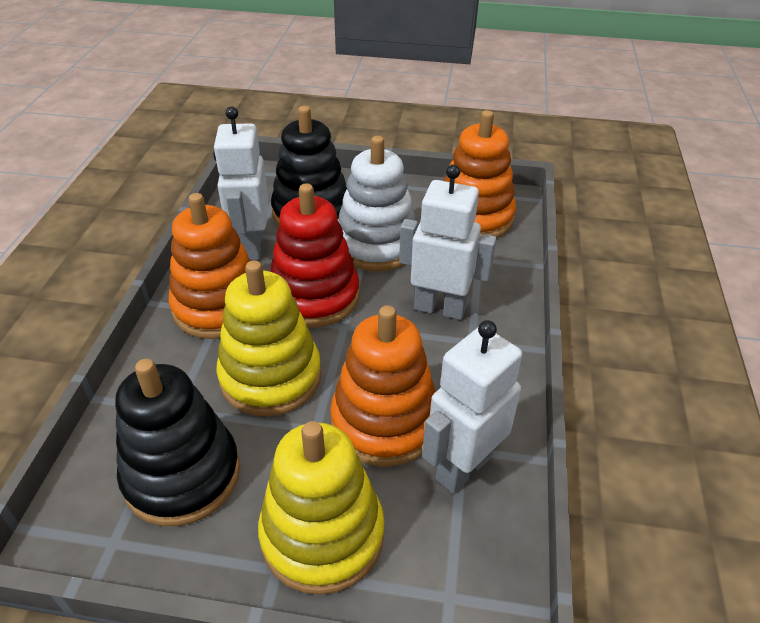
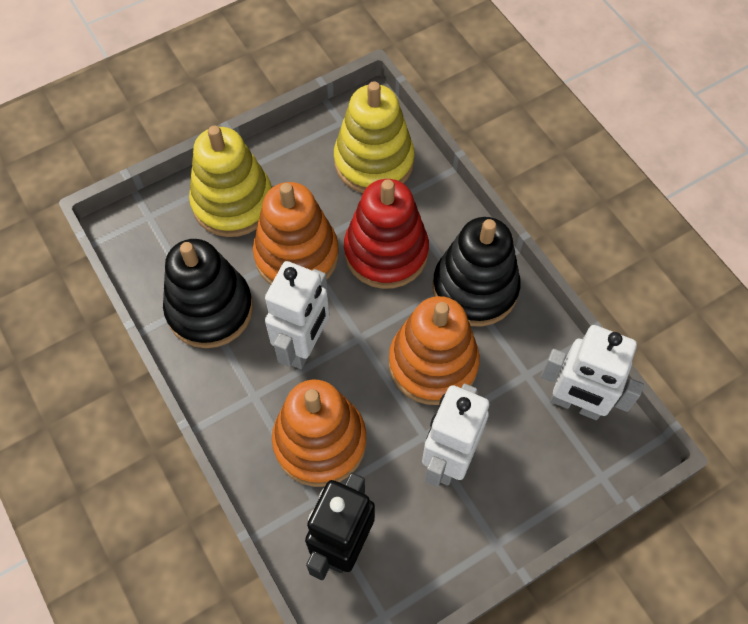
black robot: none = 0 -> [305,473,375,580] = 1
white stacking toy: [338,136,415,271] = 1 -> none = 0

